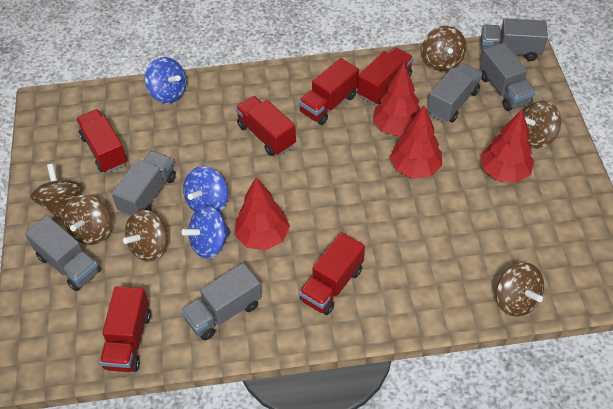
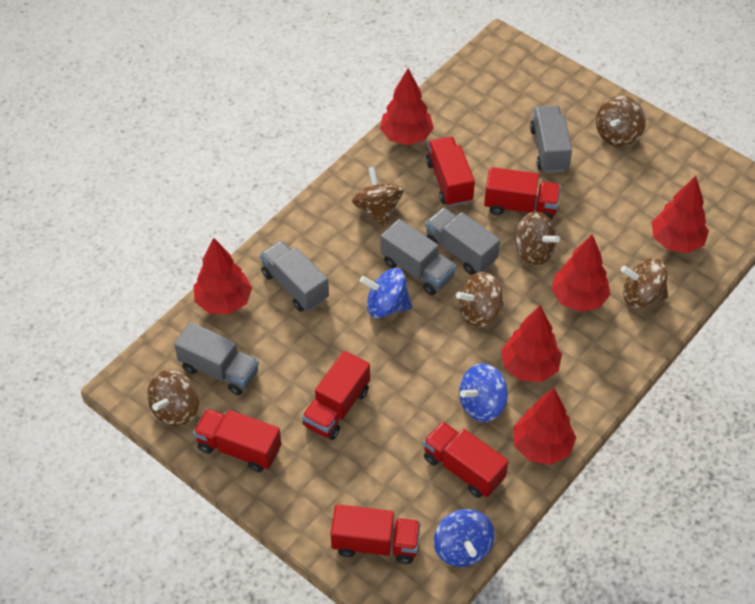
grey truck: [25,216,101,291] [112,151,176,216] [181,263,262,340] [427,63,482,122] [480,43,536,111] [481,18,548,61] = 6 -> [174,322,259,395] [260,240,329,312] [381,219,456,295] [425,207,500,275] [530,106,572,173] = 5
red tree: [235,177,290,250] [373,63,420,136] [390,106,442,179] [481,110,534,183] = 4 -> [194,238,252,314] [380,68,434,145] [501,305,562,382] [513,388,576,465] [551,235,611,312] [652,176,709,253] = 6

